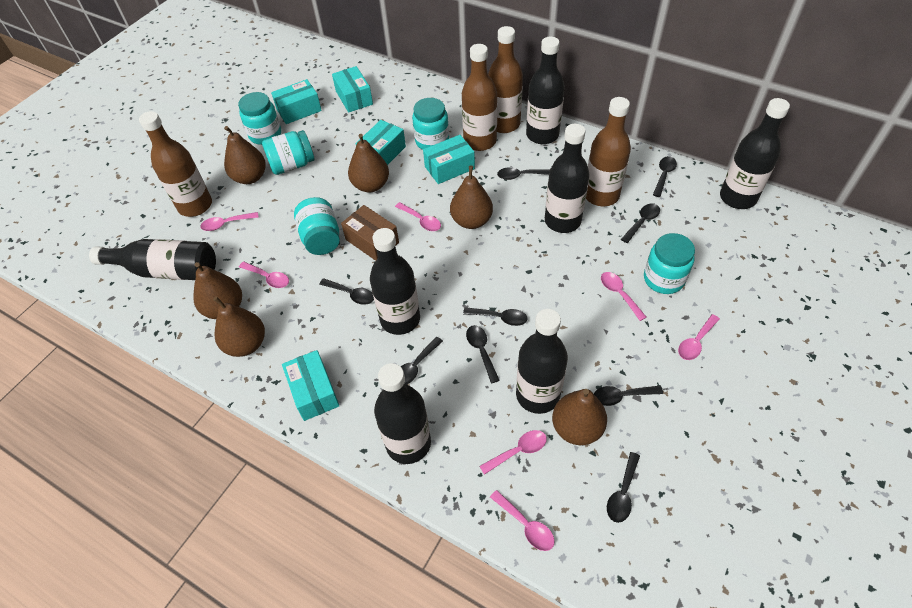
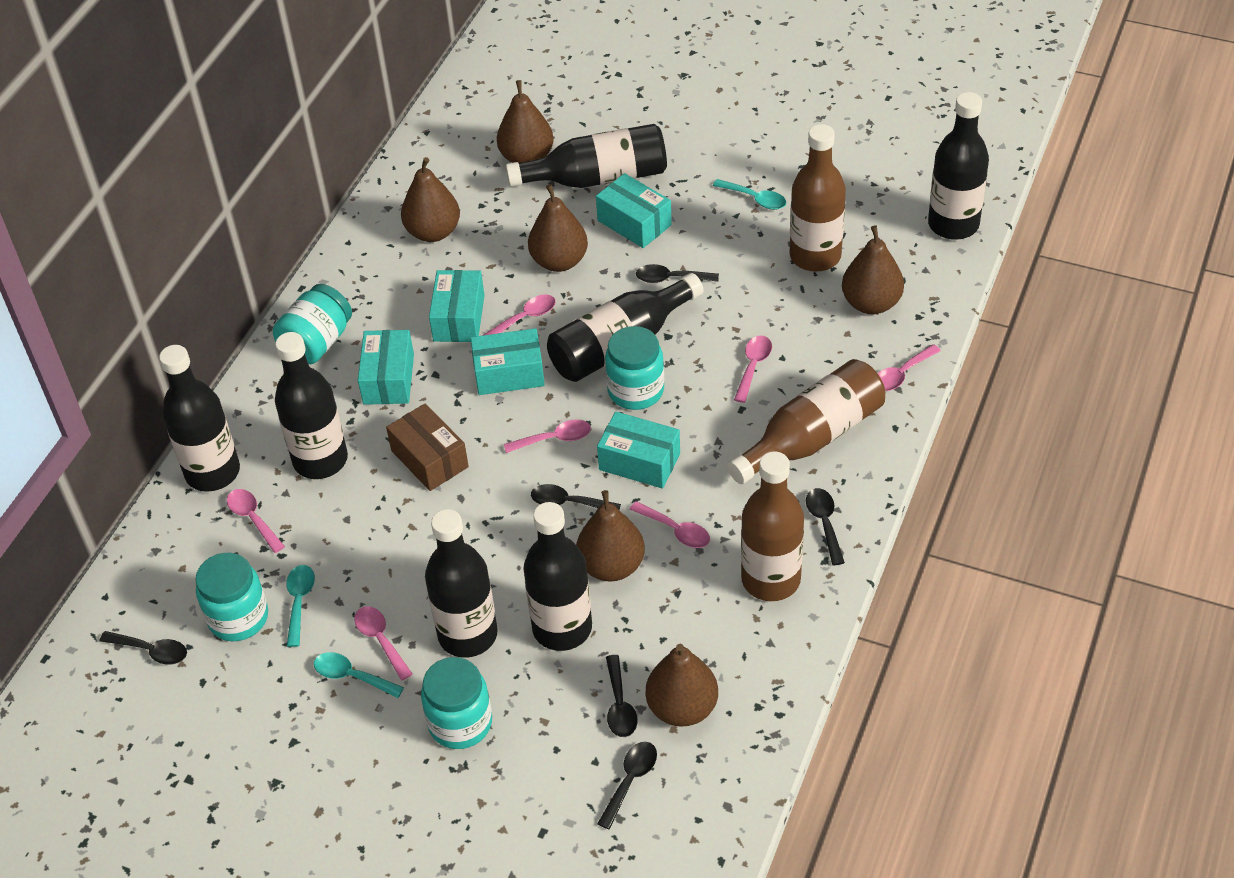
black spoon: [319,278,374,305] [401,337,443,384] [463,307,528,326] [466,325,500,383] [497,167,550,180] [594,386,663,406] [607,452,640,523] [621,203,660,243] [653,156,677,197] = 9 -> [100,631,187,665] [531,484,621,510] [597,742,657,830] [606,655,638,737] [636,264,719,283] [806,488,845,565] = 6
brown bottle: [139,111,212,217] [462,44,497,151] [488,26,523,133] [586,97,631,206] = 4 -> [727,359,885,484] [741,452,804,601] [790,124,846,272] = 3
turquoise jar: [238,92,281,145] [262,130,315,175] [294,197,340,255] [412,98,449,150] [644,233,695,294] = 5 -> [195,553,268,641] [273,284,352,364] [421,657,492,749] [605,326,664,410] = 4
turquoise spoon: none = 0 -> [286,565,315,647] [314,652,404,698] [713,179,786,210] = 3

